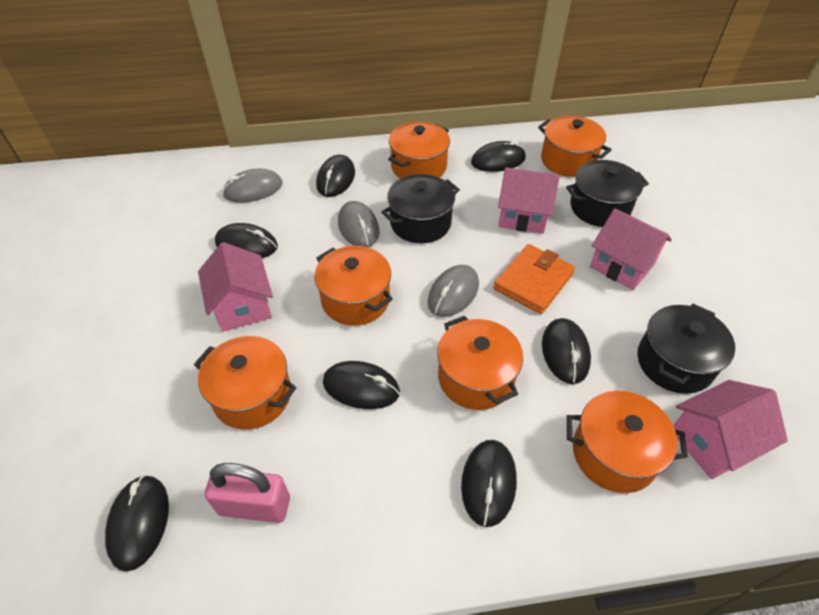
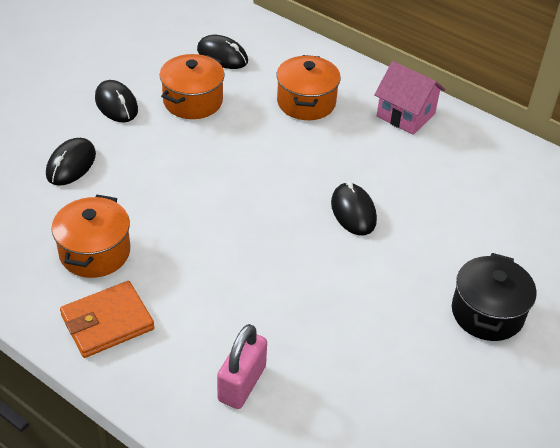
black mouse: [105,475,169,572] [215,223,278,258] [316,155,355,197] [323,361,400,409] [461,440,517,527] [471,141,526,172] [542,318,591,384] = 7 -> [46,138,96,186] [95,80,138,122] [197,35,248,69] [331,181,377,235] = 4
black pot: [381,174,460,243] [566,160,649,227] [637,304,735,394] = 3 -> [452,253,537,341] = 1
grey mouse: [222,169,283,203] [338,201,380,247] [428,265,479,317] = 3 -> none = 0
orange pot: [194,336,297,429] [314,246,393,326] [388,122,450,179] [437,316,523,410] [538,116,612,177] [567,391,688,493] = 6 -> [52,195,130,278] [160,54,225,119] [276,55,341,120] = 3
pink house: [198,242,273,332] [498,167,560,234] [590,208,672,290] [673,380,788,479] = 4 -> [374,61,446,135] = 1

